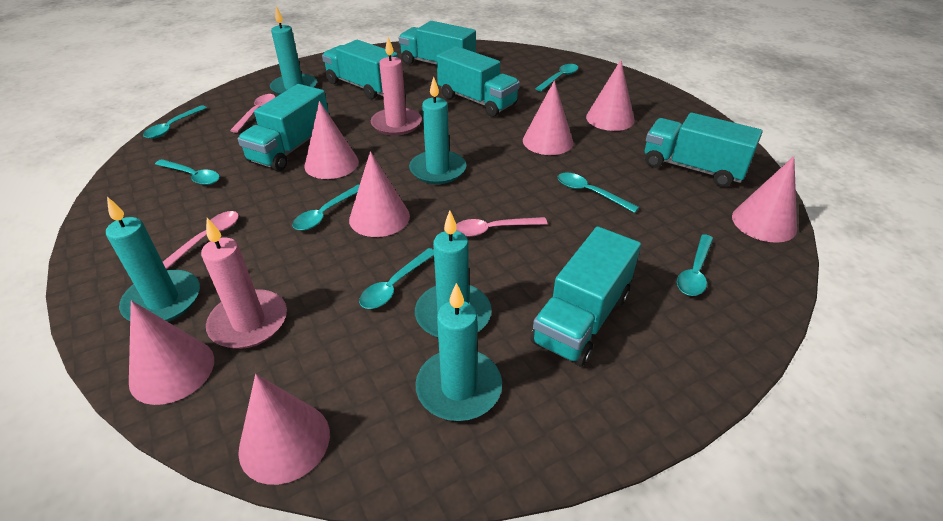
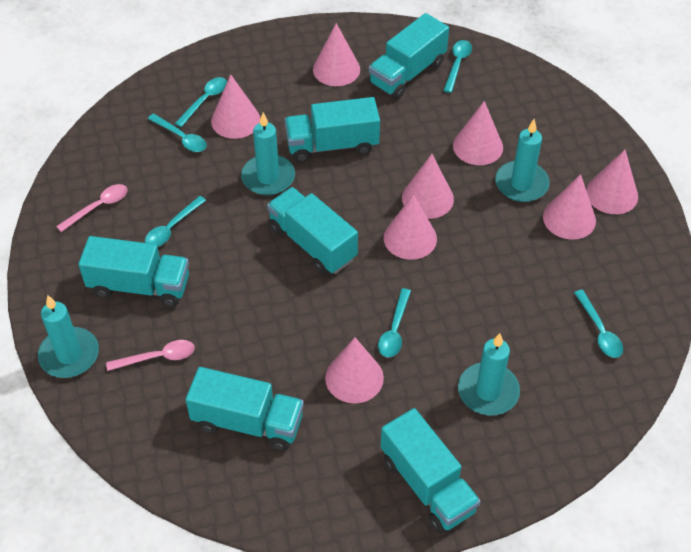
pink candle: [201,218,287,349] [371,37,422,136] = 2 -> none = 0
pink cone: [129,301,214,405] [238,374,330,485] [304,101,359,179] [349,151,410,237] [523,80,573,155] [586,60,634,131] [732,156,797,243] = 7 -> [211,75,260,139] [313,23,360,86] [325,337,384,403] [384,194,437,260] [402,154,454,219] [453,101,503,165] [543,174,596,240] [586,150,638,214] = 8
pink spoon: [163,211,239,270] [230,94,275,133] [456,217,547,237] = 3 -> [56,184,128,232] [106,340,195,371] = 2
turquoise candle: [106,197,200,322] [270,6,317,95] [409,76,466,184] [415,211,491,338] [415,283,502,421] = 5 -> [38,295,99,378] [241,113,295,195] [458,333,520,415] [495,119,550,202] = 4
turquoise spoon: [143,105,207,139] [155,159,220,185] [292,185,360,231] [359,248,434,309] [535,64,578,91] [558,173,639,213] [677,234,713,296] = 7 -> [145,196,206,247] [148,114,207,152] [175,77,227,127] [378,288,411,357] [443,40,472,93] [574,290,623,358] = 6

